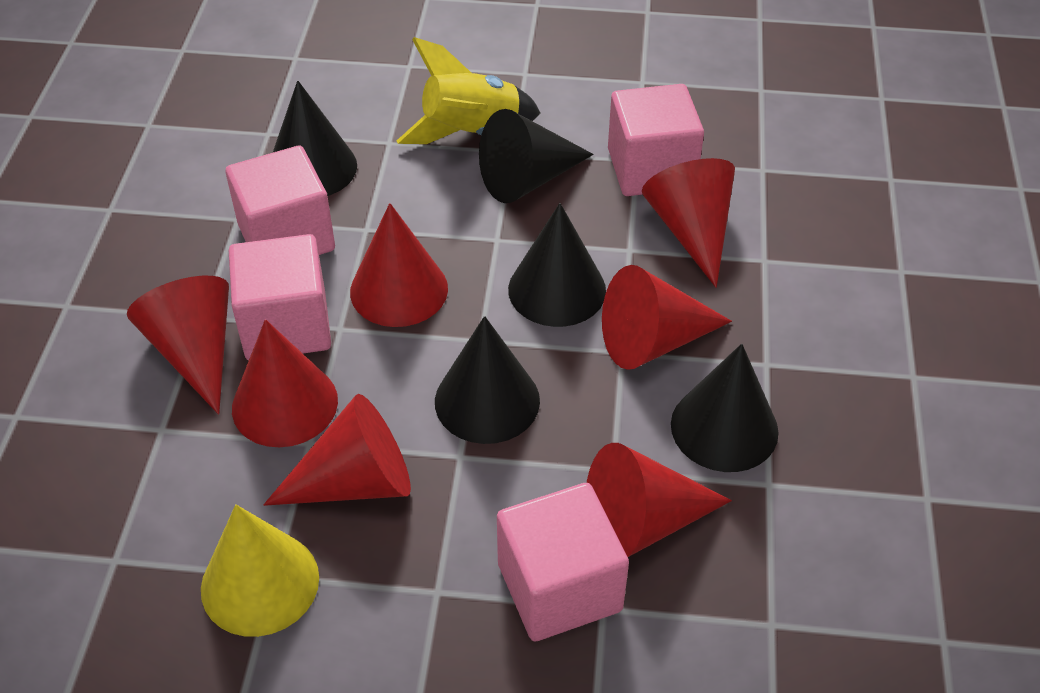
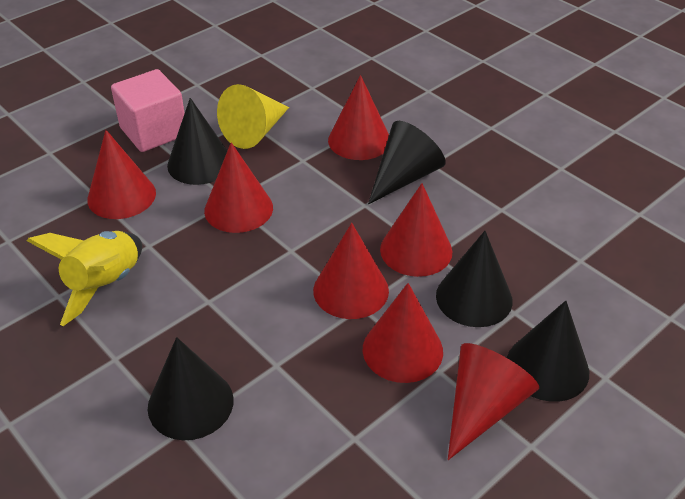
pink cube: [225,146,335,255] [229,234,331,360] [497,483,629,641] [608,84,704,196] = 4 -> [111,69,185,152] = 1

